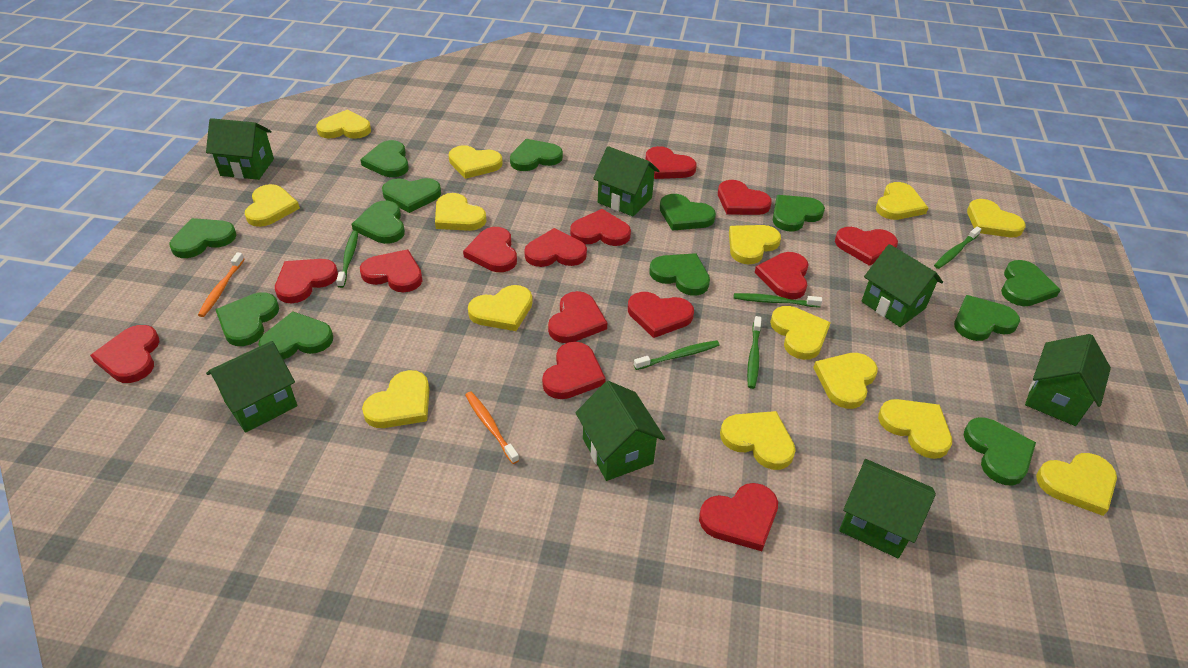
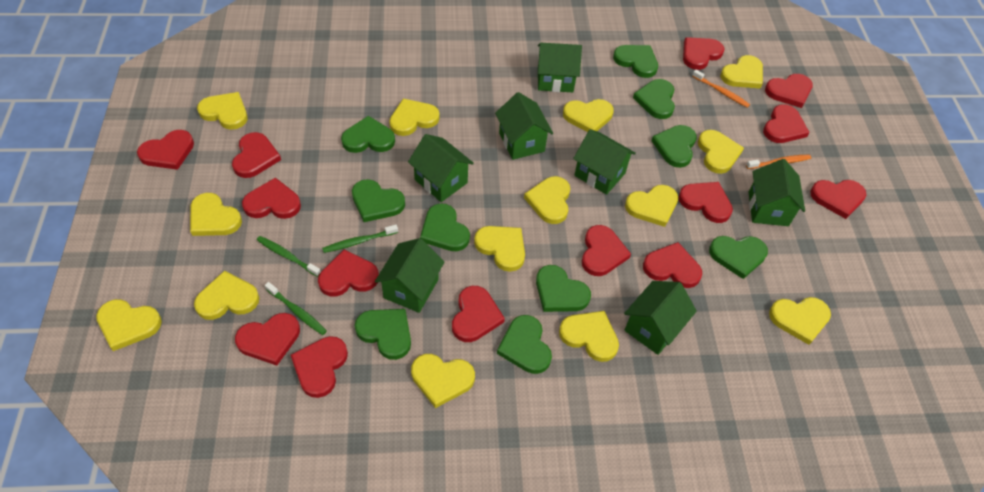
green heart: [169,218,237,258] [215,292,279,346] [258,311,333,359] [352,201,405,244] [360,140,409,177] [382,178,441,213] [510,139,563,171] [649,253,710,295] [660,194,716,231] [773,195,825,231] [954,295,1020,341] [964,417,1036,485] [1001,260,1060,306] = 13 -> [341,116,395,153] [352,179,405,222] [355,309,411,360] [420,203,470,251] [497,315,552,374] [536,265,591,312] [613,45,658,78] [633,79,675,119] [651,125,697,168] [709,236,768,279] = 10
green toothbrush: [336,231,358,288] [634,340,720,370] [734,293,822,307] [747,316,762,389] [934,227,981,269] = 5 -> [257,236,321,277] [265,282,327,335] [322,225,398,253] = 3

